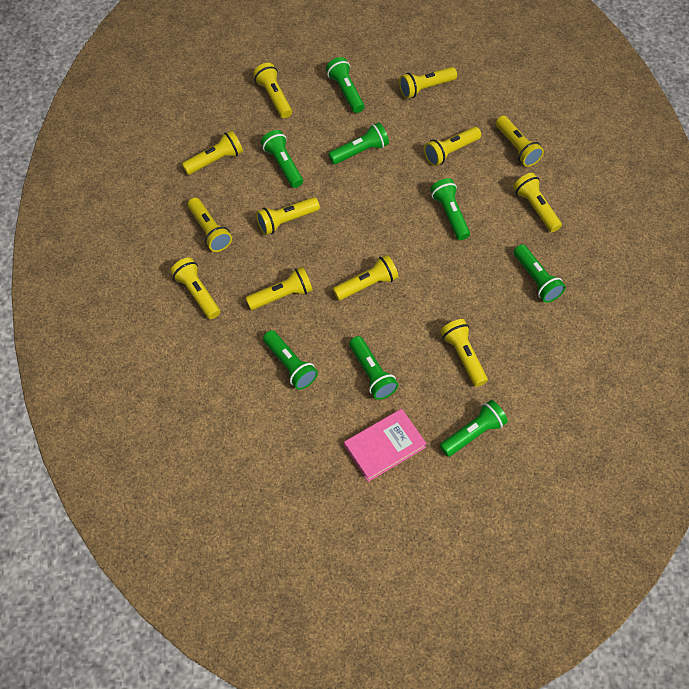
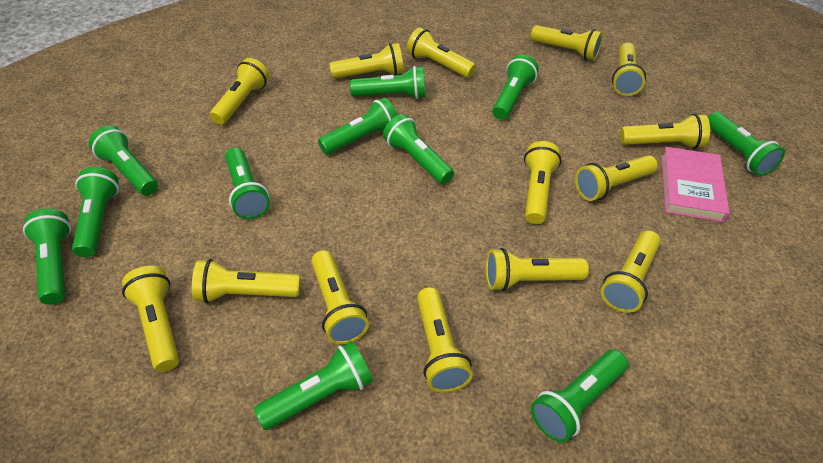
green flashlight: [261,130,303,188] [263,330,318,390] [326,57,364,113] [328,122,389,164] [349,336,398,400] [430,178,470,240] [440,400,508,457] [514,244,566,303] = 8 -> [23,209,71,305] [72,167,119,257] [89,126,158,196] [225,148,270,219] [254,341,373,430] [318,98,397,154] [350,66,426,99] [383,114,454,185] [492,55,539,120] [531,350,628,443] [708,112,785,176] = 11
yellow flashlight: [170,258,220,319] [182,130,243,175] [187,197,232,252] [246,267,313,310] [253,63,292,118] [256,197,320,235] [333,255,398,300] [399,67,457,99] [424,127,481,166] [440,319,488,387] [496,116,544,167] [513,173,562,232] = 12 -> [122,266,180,372] [192,259,301,303] [210,58,269,125] [311,250,369,344] [329,43,404,79] [407,27,476,78] [417,287,473,393] [486,248,589,291] [524,141,562,224] [531,25,603,60] [575,155,658,201] [601,231,661,313] [612,43,646,96] [620,114,710,149] = 14

